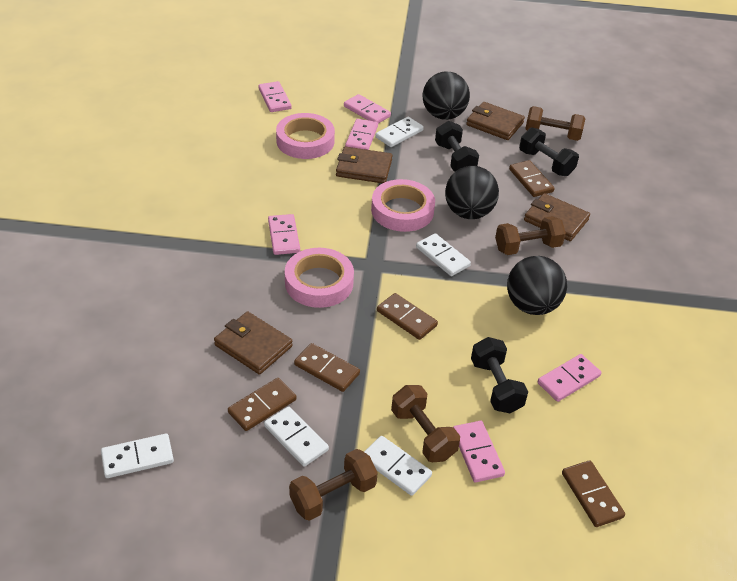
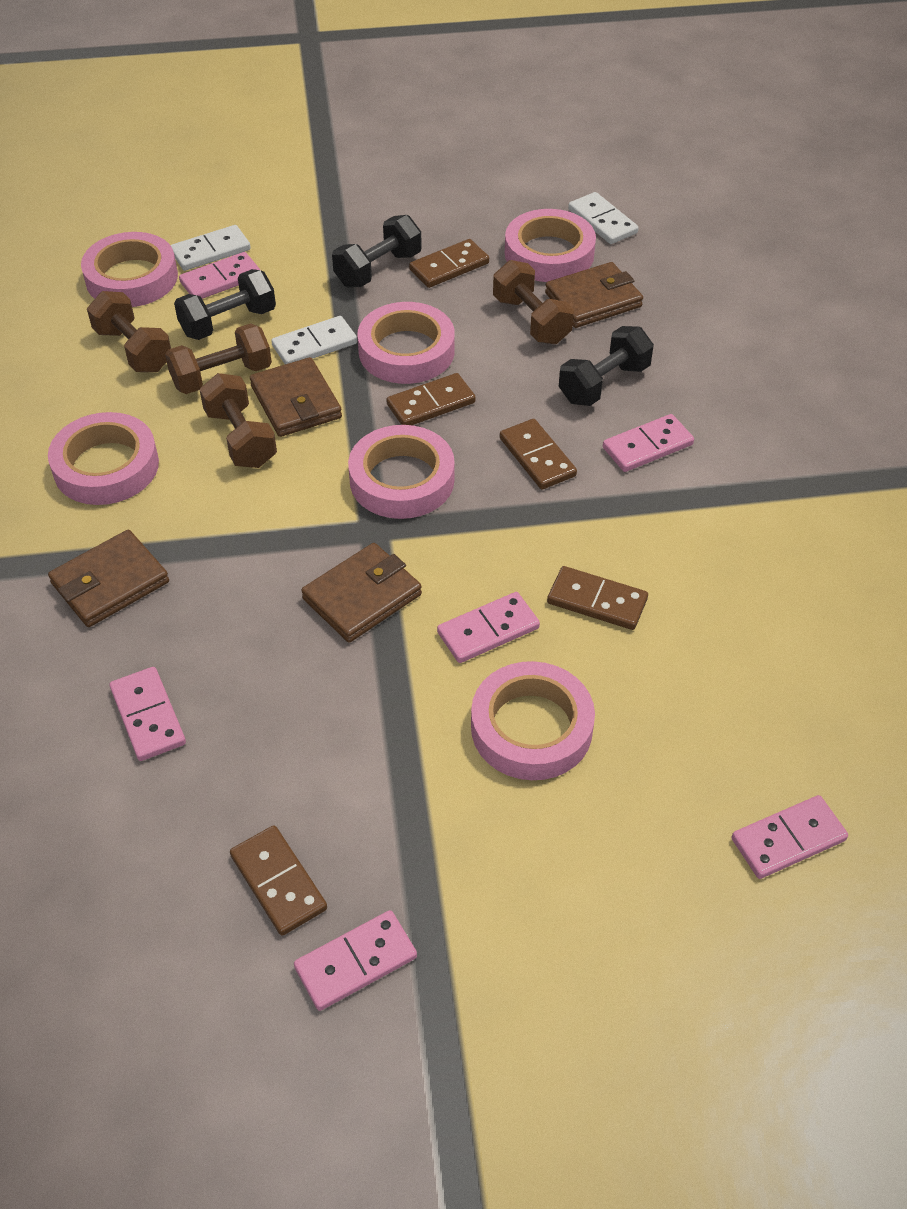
black ball: [423,71,470,120] [445,166,499,219] [507,256,567,315] = 3 -> none = 0
pink tape: [276,113,335,159] [285,248,354,308] [371,179,435,232] = 3 -> [48,412,159,505] [81,232,178,307] [348,425,455,519] [357,302,455,384] [471,661,595,780] [505,209,596,282] = 6
white domino: [101,433,174,478] [264,406,329,467] [364,436,432,496] [375,117,424,147] [416,233,471,276] = 5 -> [170,225,251,271] [271,316,357,364] [568,192,639,244] = 3

